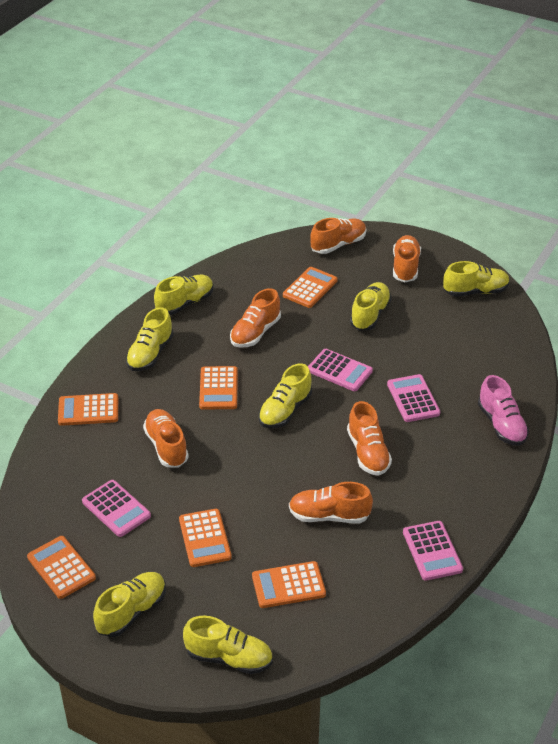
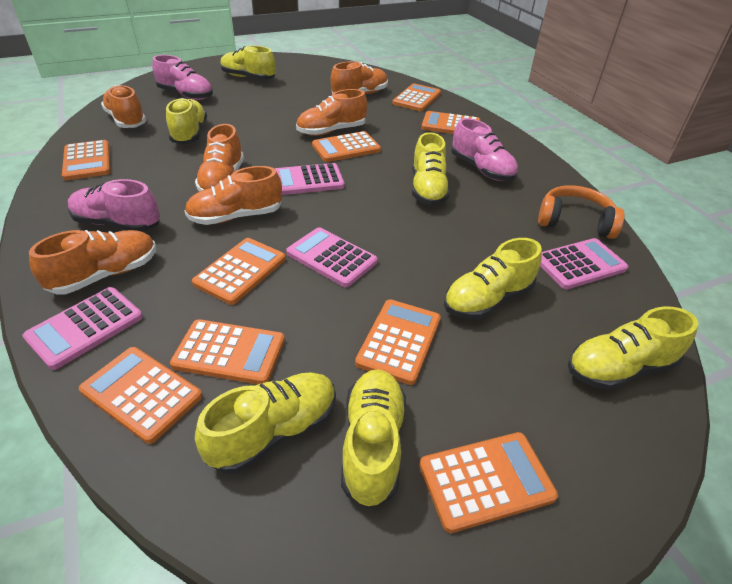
orange calculator: [27,536,96,599] [58,393,118,426] [179,509,232,567] [199,366,238,410] [252,561,326,608] [283,267,337,308] = 6 -> [62,140,110,180] [79,347,202,444] [170,319,285,384] [192,238,286,305] [312,131,381,162] [355,299,441,385] [392,83,441,111] [419,432,558,533] [421,111,480,134] = 9
orange headphones: none = 0 -> [538,185,624,239] = 1
pink shoe: [478,375,529,446] = 1 -> [68,179,160,232] [152,55,213,100] [451,118,518,181] = 3

